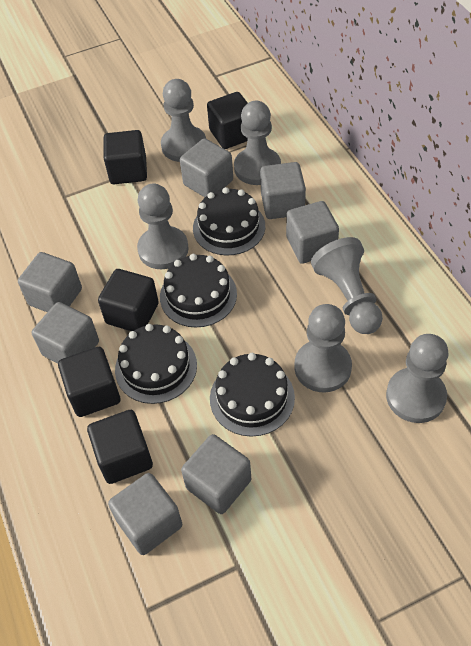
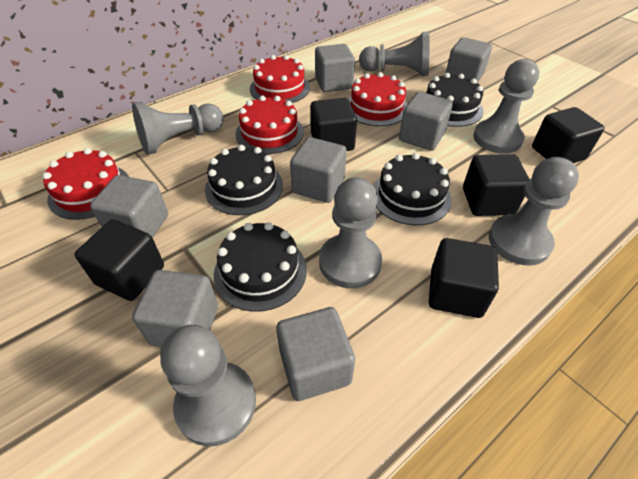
red cake: none = 0 -> [42,148,129,220] [236,96,304,154] [250,55,310,103] [348,72,407,126] = 4

